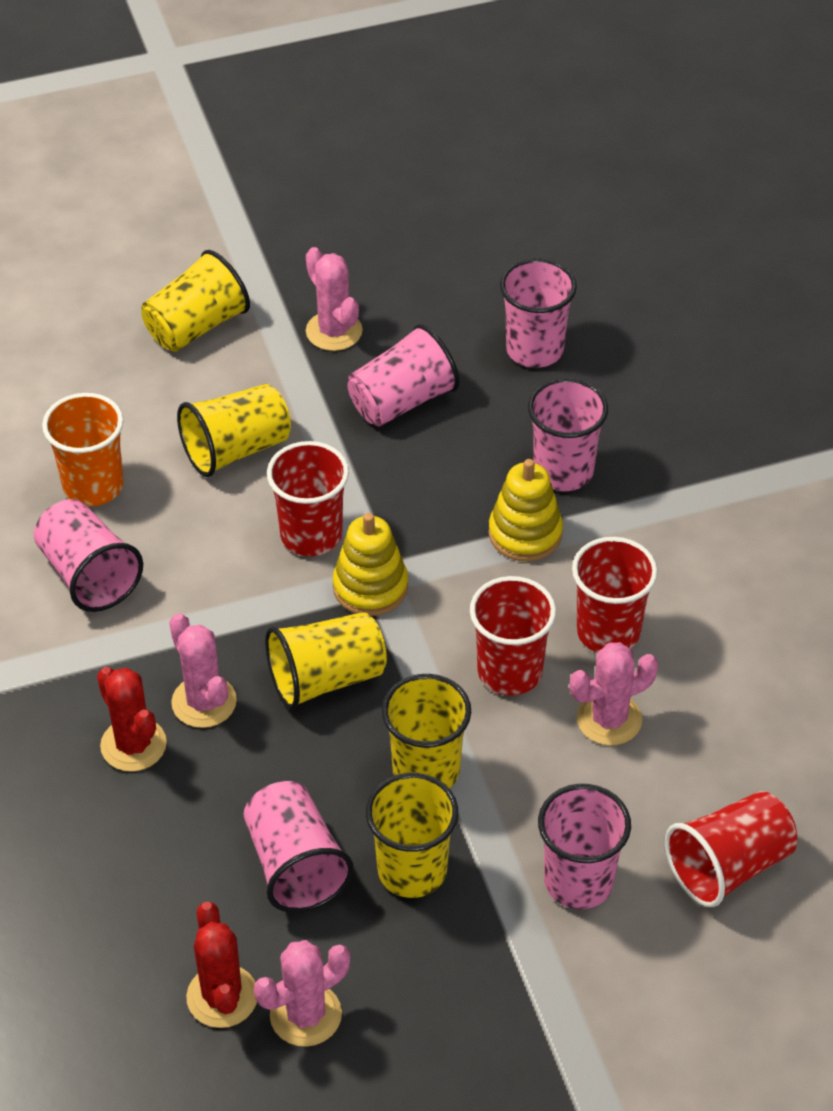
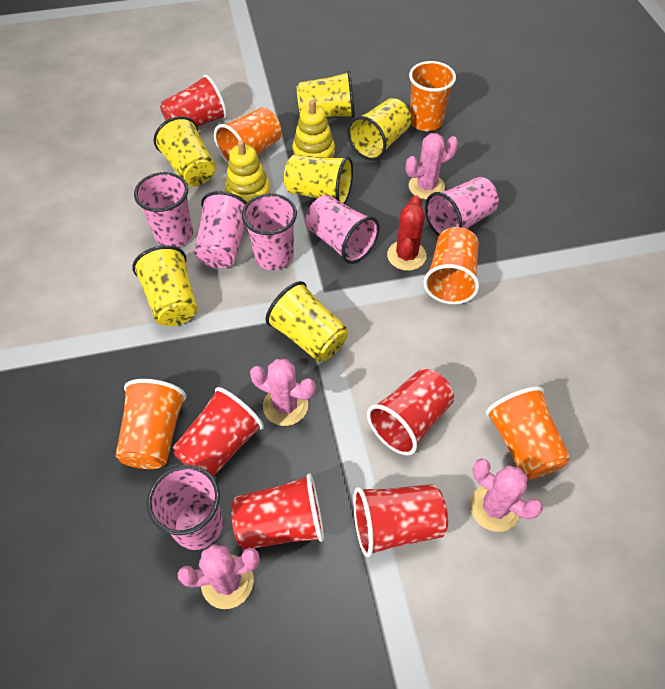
orange cup: [42,393,124,506] = 1 -> [116,379,186,469] [214,107,281,163] [409,61,456,131] [423,227,479,304] [486,386,570,480] = 5
red cactus: [97,667,167,772] [186,902,257,1028] = 2 -> [387,195,426,271] = 1
red cup: [267,441,349,556] [470,576,556,696] [572,537,658,653] [665,791,797,907] = 4 -> [160,74,227,127] [172,387,264,477] [231,473,324,550] [353,484,448,557] [367,368,454,455] = 5
yellow cup: [141,250,250,352] [177,384,291,477] [265,612,387,709] [366,773,458,898] [382,674,471,788] = 5 -> [132,245,198,326] [154,116,216,187] [266,281,348,362] [284,154,353,204] [297,71,355,118] [347,98,411,160] = 6

